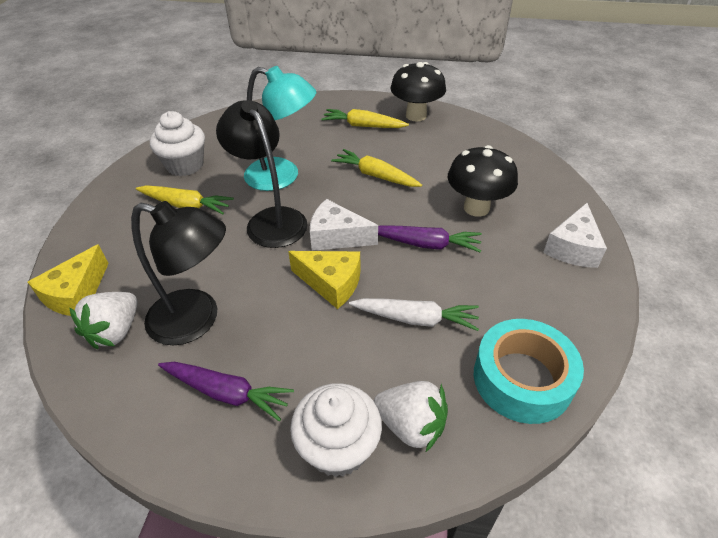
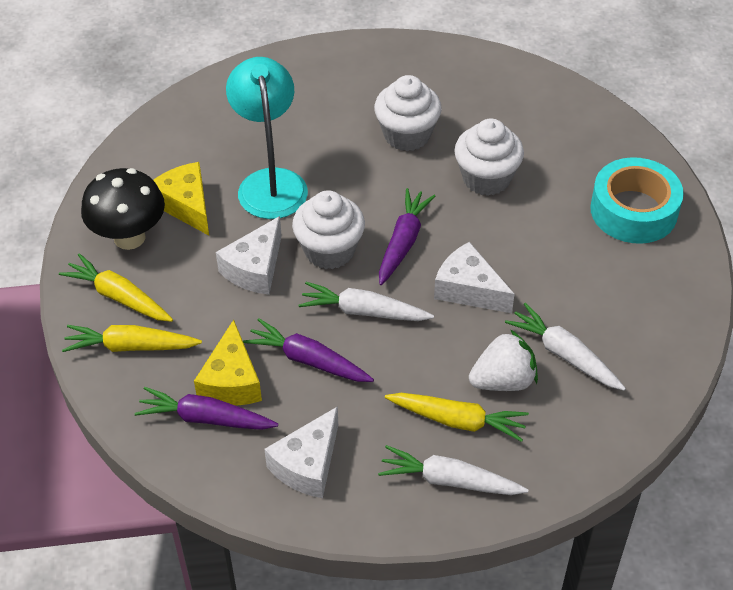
black lamp: [131,201,226,345] [216,100,307,248] = 2 -> none = 0
black mushroom: [391,62,446,121] [448,145,518,217] = 2 -> [81,168,165,250] = 1
purple carrot: [158,362,294,421] [378,225,482,252] = 2 -> [134,387,278,430] [243,318,374,382] [379,188,435,285] = 3
white carrot: [349,298,479,331] = 1 -> [298,282,434,321] [378,445,529,495] [505,303,626,391] = 3
white cheese: [310,199,378,251] [543,203,607,268] = 2 -> [216,216,282,295] [264,406,338,498] [434,242,514,313] = 3
white cupcake: [150,111,205,176] [290,383,382,477] = 2 -> [292,191,365,269] [374,75,442,151] [454,118,524,196] = 3
white strawberry: [70,292,138,349] [374,381,448,453] = 2 -> [469,330,538,391] = 1

